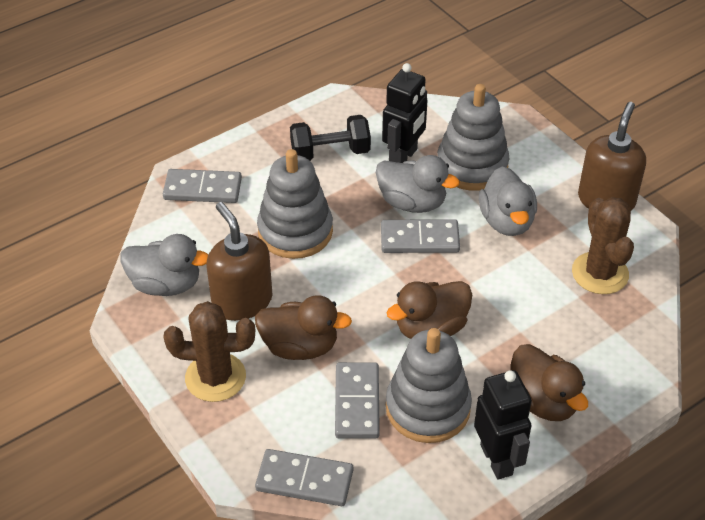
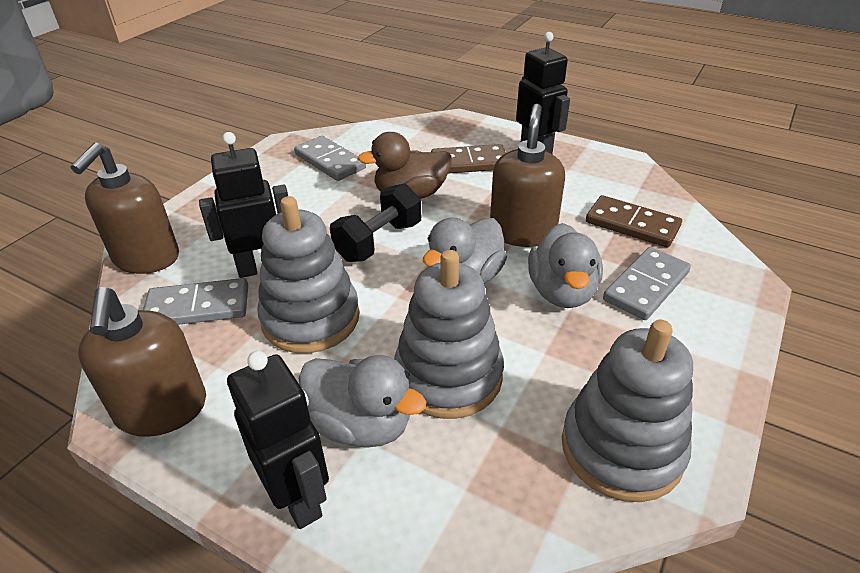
black robot: [382,63,428,163] [474,370,532,480] = 2 -> [199,132,288,278] [227,351,329,529] [516,32,570,154] = 3
brown cactus: [163,301,255,402] [572,197,634,294] = 2 -> none = 0
brown domino: none = 0 -> [431,144,506,174] [586,195,682,247] = 2
brown duck: [255,295,352,360] [387,281,472,339] [510,344,588,421] = 3 -> [358,132,452,199] = 1
brown soap dispenser: [206,202,273,321] [578,102,646,211] = 2 -> [71,143,179,274] [78,287,206,437] [490,104,565,247] = 3
grey domino: [163,169,242,203] [255,449,353,506] [335,362,380,439] [381,219,460,253] = 4 -> [143,278,248,325] [294,136,366,181] [603,247,691,320] = 3

